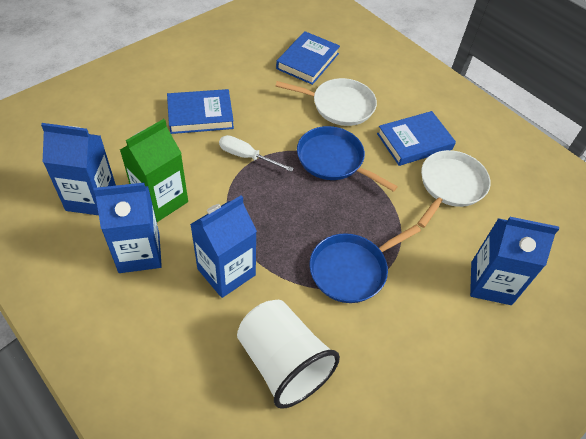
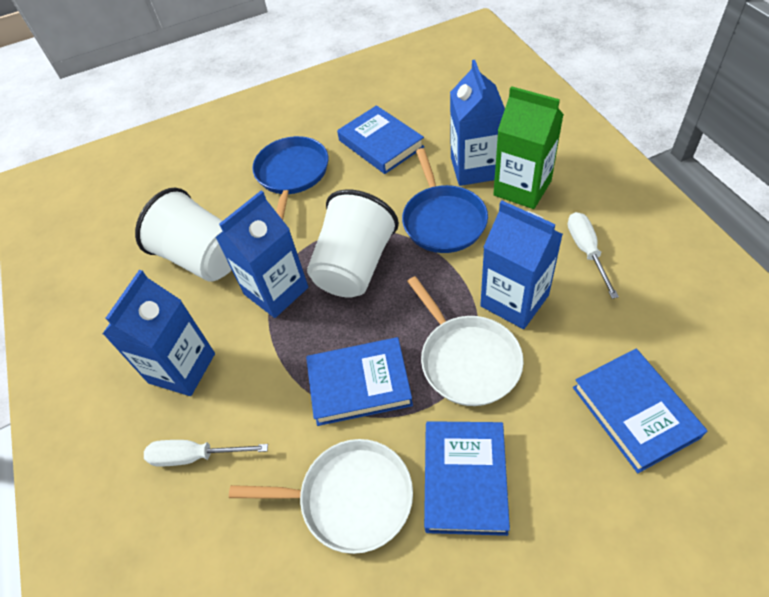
blue book: [167,89,234,134] [276,31,340,85] [377,111,456,166] = 3 -> [306,337,413,426] [337,105,424,174] [424,421,510,536] [573,349,707,473] = 4
white cup: [237,300,340,409] = 1 -> [135,188,232,282] [307,189,399,298] = 2
white screwdriver: [219,135,294,172] = 1 -> [144,440,268,466] [568,212,619,299] = 2

